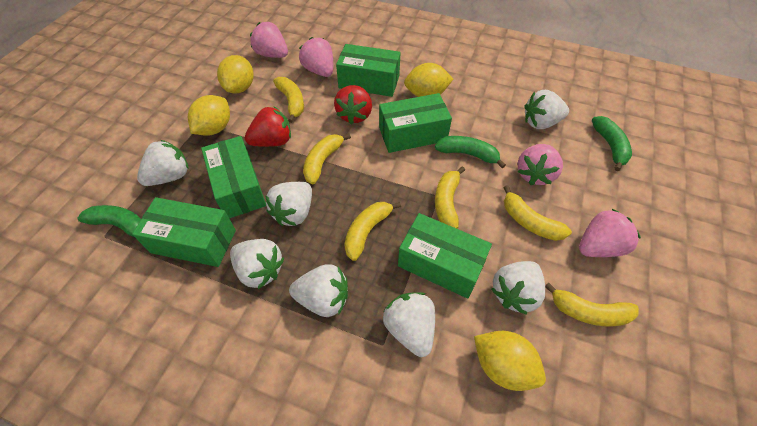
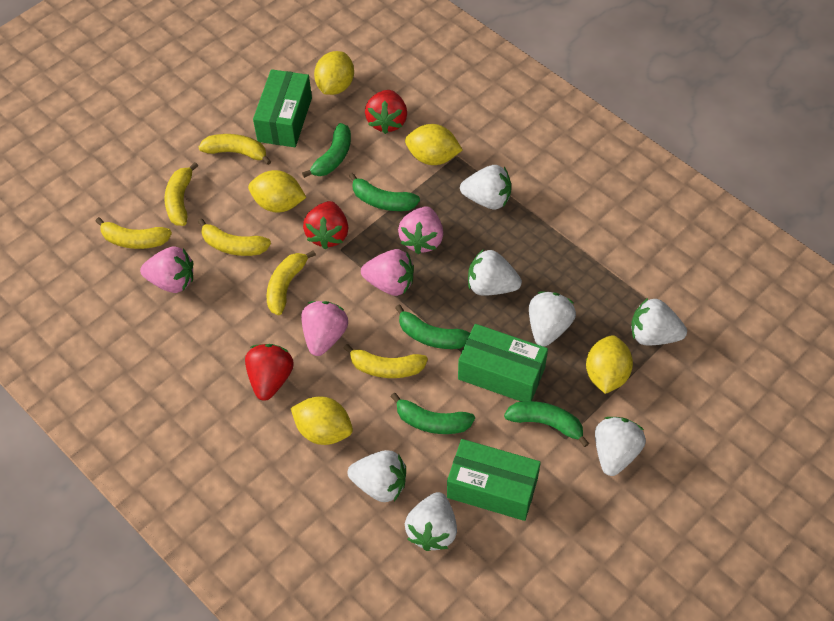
green banana: [77,205,142,245] [435,136,506,168] [592,116,632,171] = 3 -> [302,123,351,178] [349,173,420,211] [391,393,475,434] [395,305,470,349] [504,401,589,447] = 5
green box: [132,197,236,267] [201,136,266,219] [336,44,400,97] [379,93,452,153] [398,213,492,298] = 5 -> [253,69,312,147] [447,439,541,521] [458,324,548,402] = 3
red strawberry: [245,106,291,147] [334,85,372,125] = 2 -> [245,344,294,401] [303,201,349,249] [365,90,407,134] = 3
yellow lemon: [188,95,230,136] [217,55,254,93] [404,63,453,97] [474,331,546,391] = 4 -> [248,170,306,212] [291,397,353,445] [314,51,354,95] [405,124,463,165] [586,335,633,394] = 5

